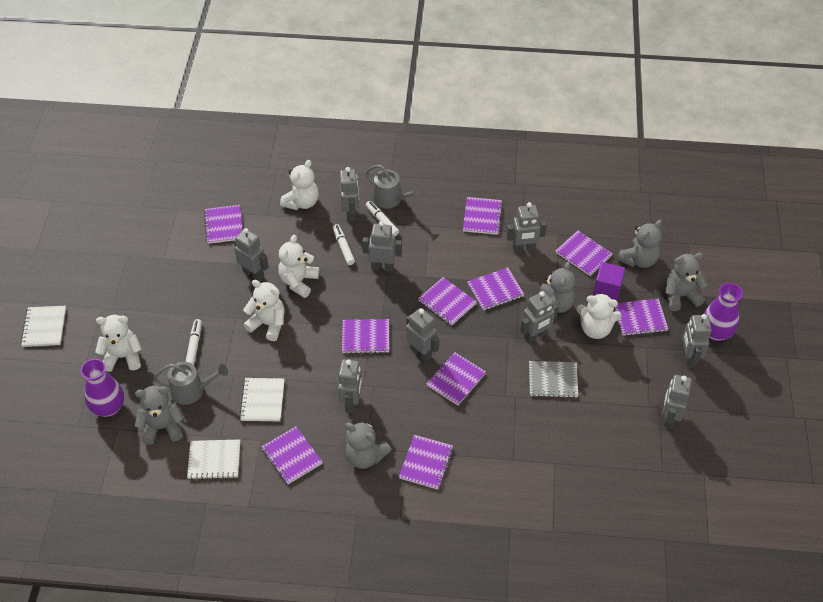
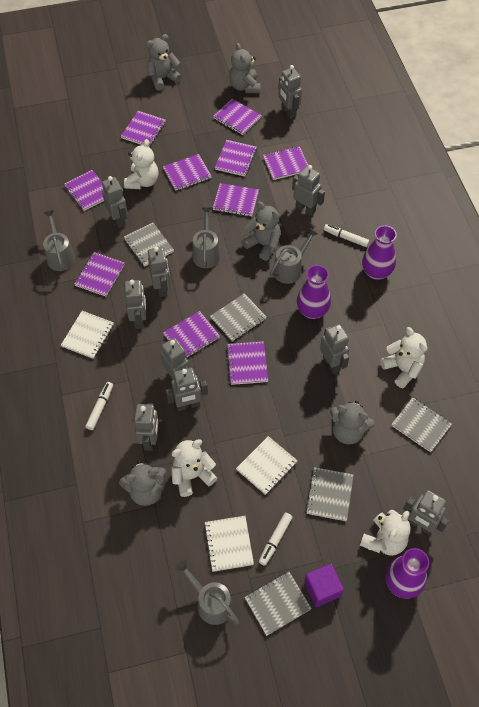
grey notebook: [529,361,578,398] = 1 -> [124,222,174,267] [210,293,266,341] [245,572,312,636] [306,467,354,521] [391,397,452,452] = 5
grey robot: [234,228,269,281] [338,359,362,413] [340,167,359,222] [362,221,402,271] [406,308,439,362] [507,202,547,253] [520,291,559,343] [662,375,692,429] [682,314,712,368] = 9 -> [102,176,128,228] [125,280,146,329] [134,403,159,451] [148,247,171,297] [160,338,189,380] [166,368,208,411] [278,65,302,119] [292,165,325,216] [320,324,349,374] [403,490,449,534] = 10
grey watering can: [153,362,228,405] [366,165,421,209] = 2 -> [43,210,75,271] [175,560,240,625] [192,207,220,268] [270,228,319,284] = 4
purple vase: [81,359,124,417] [703,283,743,341] = 2 -> [297,265,331,319] [362,225,397,280] [385,548,429,599] = 3
white teddy bear: [95,315,142,372] [243,280,284,341] [278,235,319,298] [280,160,319,210] [577,293,622,339] = 5 -> [124,139,159,189] [171,439,217,497] [360,510,411,556] [380,327,427,388] = 4

